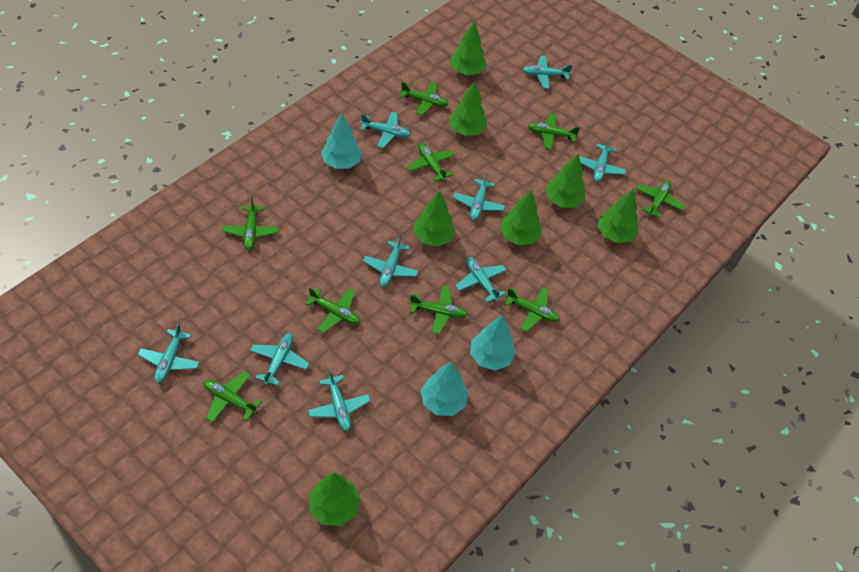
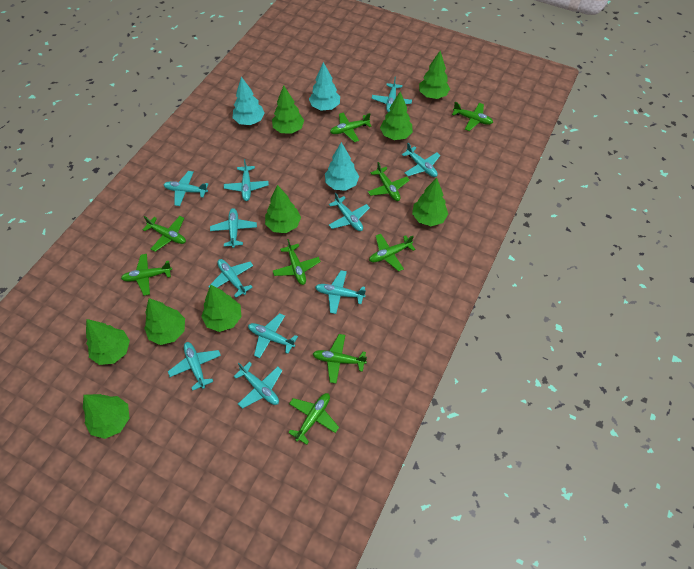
green tree: [309,473,361,526] [414,191,456,247] [449,81,487,136] [450,21,486,75] [500,190,541,245] [545,154,585,208] [597,188,638,243] = 7 -> [83,394,129,439] [86,319,130,365] [144,298,185,345] [201,285,242,332] [265,185,301,233] [272,85,304,134] [380,92,413,140] [412,178,448,226] [419,51,450,99] = 9
turquoise plane: [138,323,199,383] [250,333,309,386] [308,369,370,432] [360,111,411,148] [363,235,418,287] [453,172,505,220] [456,257,507,302] [523,56,572,89] [579,138,626,182] = 9 -> [164,171,208,206] [168,342,221,391] [208,259,254,298] [210,208,257,248] [224,159,269,201] [234,362,282,409] [248,313,298,358] [315,270,366,314] [329,193,370,231] [371,77,412,112] [402,143,440,177] = 11

